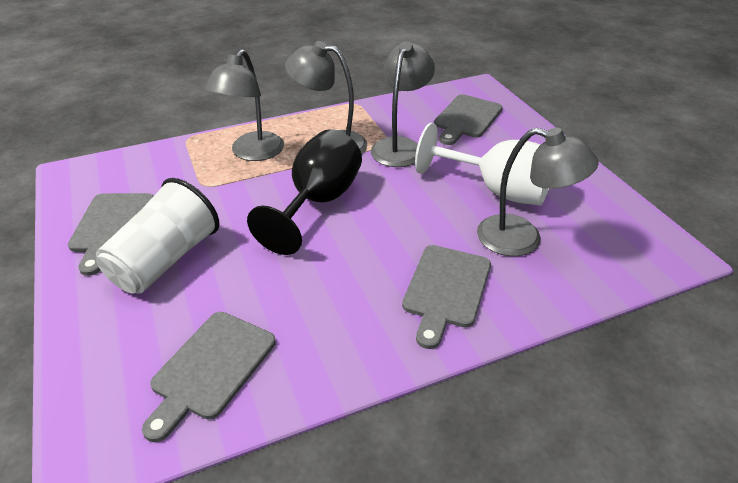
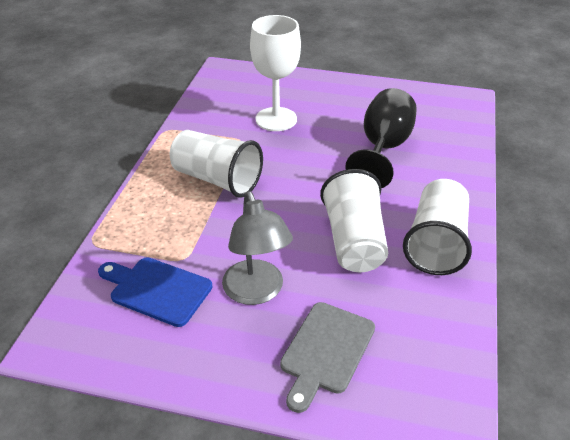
blue cutting board: none = 0 -> [98,257,212,327] = 1
grey cutting board: [68,193,153,276] [142,312,276,442] [402,245,491,349] [434,94,503,145] = 4 -> [280,302,375,413] = 1
grey lamp: [205,49,284,161] [285,41,367,154] [371,41,435,167] [477,128,598,256] = 4 -> [222,191,293,305] = 1
white cup: [96,178,219,294] = 1 -> [170,130,263,198] [320,169,388,272] [403,179,472,275] = 3

